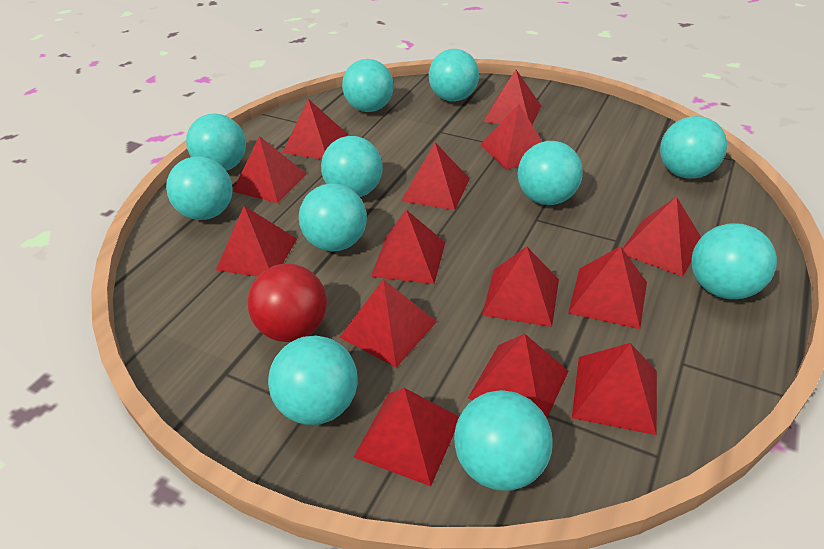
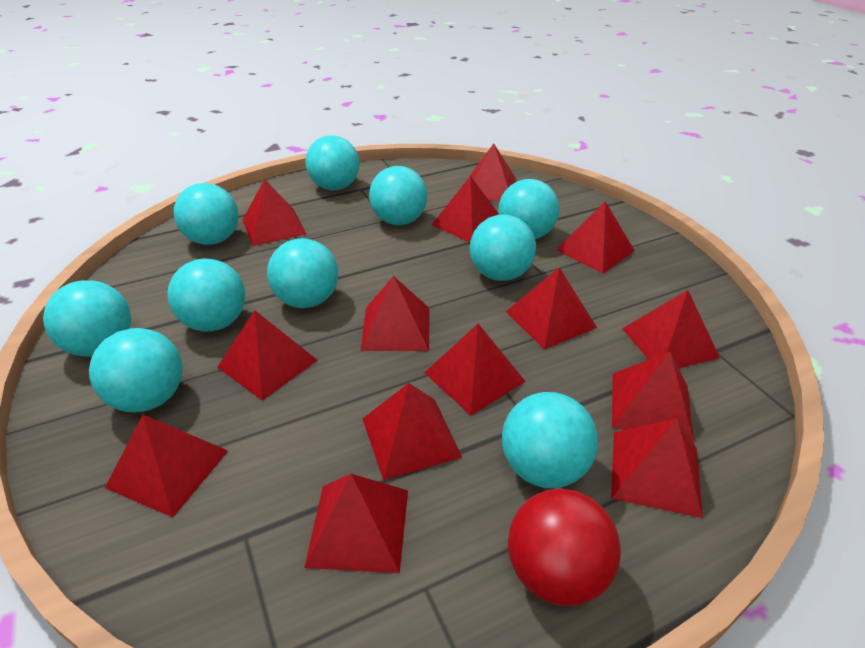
turquoise ball: [166,156,233,220] [186,113,246,171] [268,336,358,425] [299,183,367,252] [321,136,383,197] [342,59,394,112] [429,49,479,102] [454,390,553,491] [518,141,583,205] [660,116,727,179] [692,223,777,299] = 11 -> [43,280,131,357] [89,328,182,412] [167,258,245,332] [174,183,239,245] [267,238,338,308] [305,135,360,190] [369,166,427,225] [470,215,536,281] [498,179,559,239] [502,392,598,488] = 10

